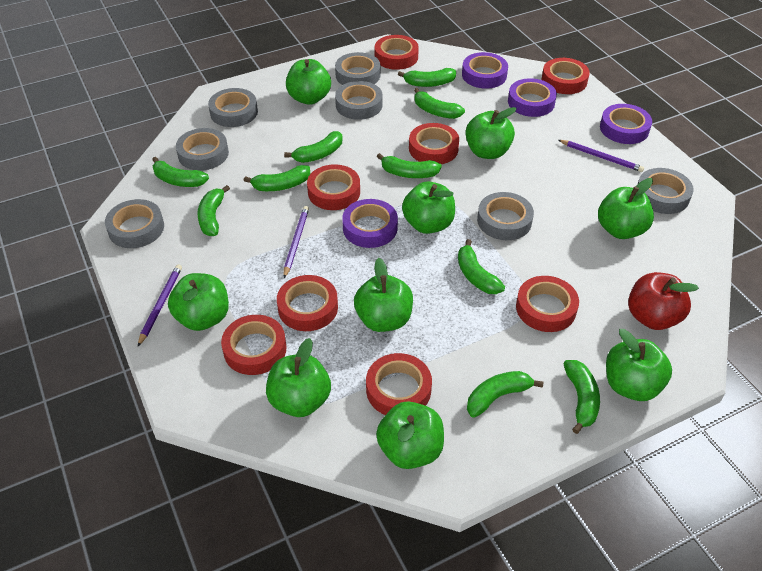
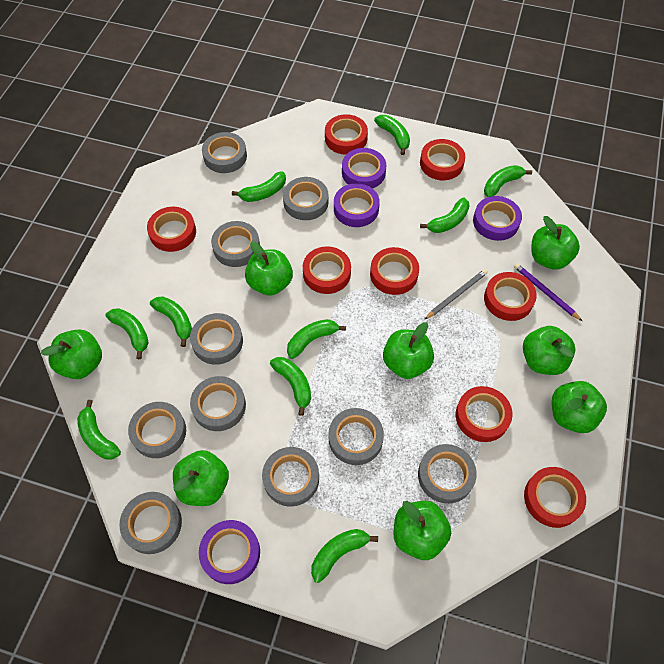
green apple: [168,273,229,331] [266,338,331,417] [286,59,331,105] [354,258,413,332] [376,401,444,469] [402,181,455,234] [465,107,517,159] [598,178,654,239] [606,329,672,401] = 9 -> [41,330,102,379] [173,450,229,506] [245,241,293,296] [383,322,434,379] [393,501,451,560] [523,326,575,375] [531,216,580,270] [552,381,607,433] = 8
grey pencil: none = 0 -> [424,269,488,320] = 1
grey tape: [105,199,164,248] [176,128,229,171] [208,88,258,127] [335,52,381,85] [335,81,383,120] [477,192,534,240] [637,168,694,214] = 7 -> [119,492,182,554] [128,402,186,458] [190,313,243,365] [190,376,246,431] [202,132,247,173] [211,221,260,267] [262,447,319,507] [283,177,329,220] [329,408,384,465] [418,444,477,504] = 10
purple pencil: [138,264,182,346] [283,206,309,278] [559,140,644,172] = 3 -> [514,263,582,321] = 1
red apple: [628,272,699,330] = 1 -> none = 0

